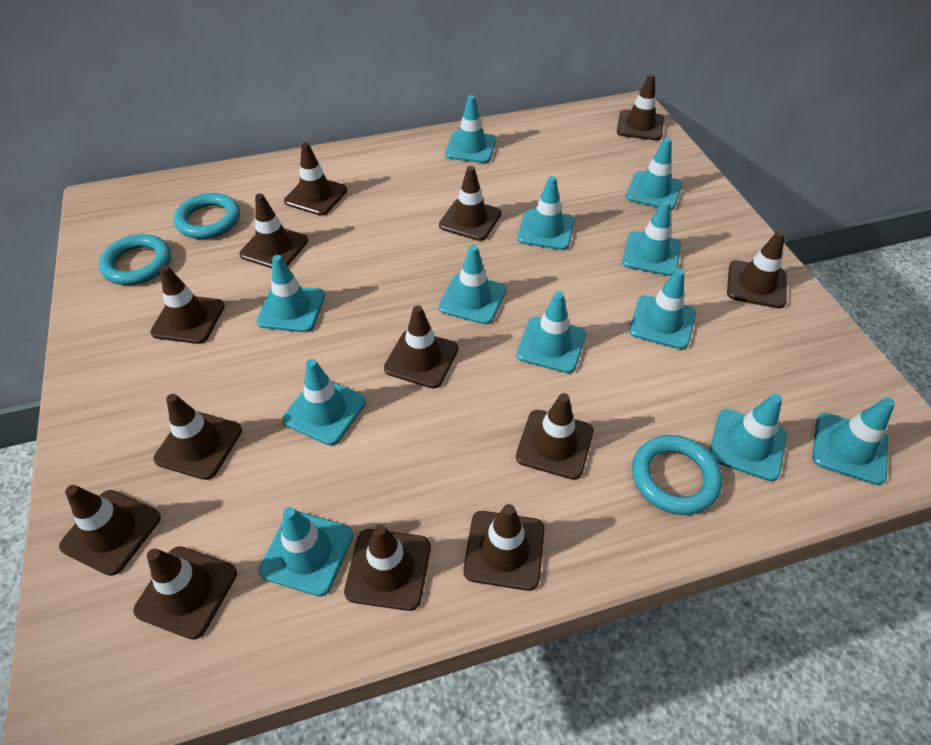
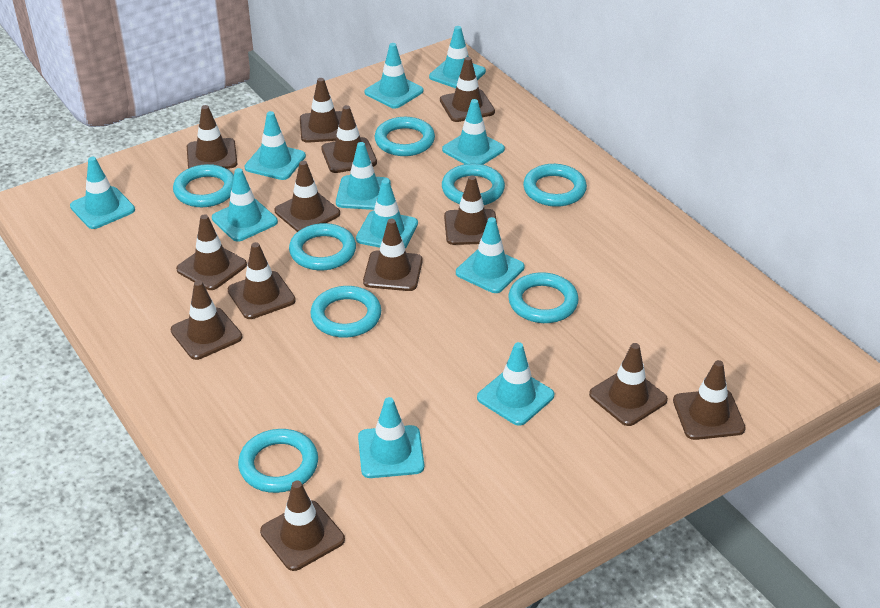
turquoise ring: [99,234,171,285] [174,193,240,239] [632,435,722,515] = 3 -> [173,164,234,207] [238,429,318,493] [289,223,356,270] [310,286,381,338] [375,117,435,156] [442,164,505,205] [508,272,579,323] [523,164,587,207] = 8
turquoise traffic cone: [257,255,325,332] [259,507,353,596] [282,359,366,445] [439,245,506,324] [445,95,496,163] [516,291,586,373] [517,176,575,250] [622,200,681,276] [626,138,683,210] [629,268,696,350] [709,394,787,481] [812,397,895,485] = 12 -> [70,157,135,229] [212,168,278,242] [245,111,306,180] [336,142,391,210] [356,179,418,249] [358,397,424,478] [365,43,424,109] [429,26,486,88] [442,99,505,165] [456,217,524,293] [477,342,554,426] = 11

